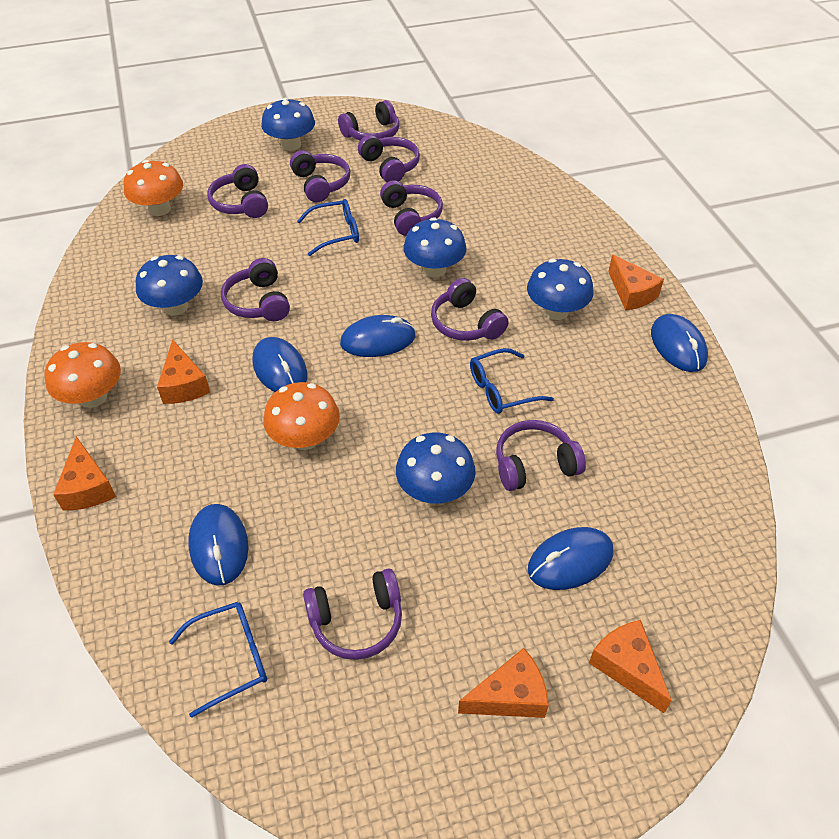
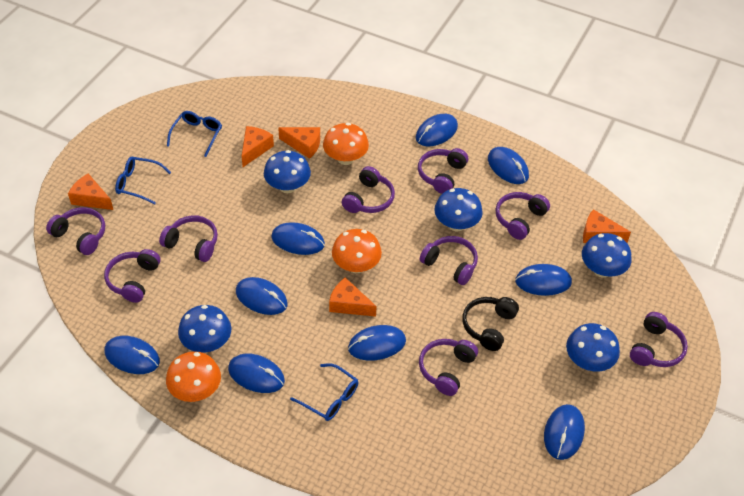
black headphones: none = 0 -> [462,297,519,351] = 1
blue mouse: [188,504,248,586] [252,337,307,392] [340,315,416,357] [528,527,613,590] [651,314,708,372] = 5 -> [105,336,160,374] [228,354,285,393] [236,277,288,315] [271,222,325,255] [348,325,406,361] [415,114,458,146] [488,147,529,184] [515,264,572,296] [544,404,585,460] = 9

